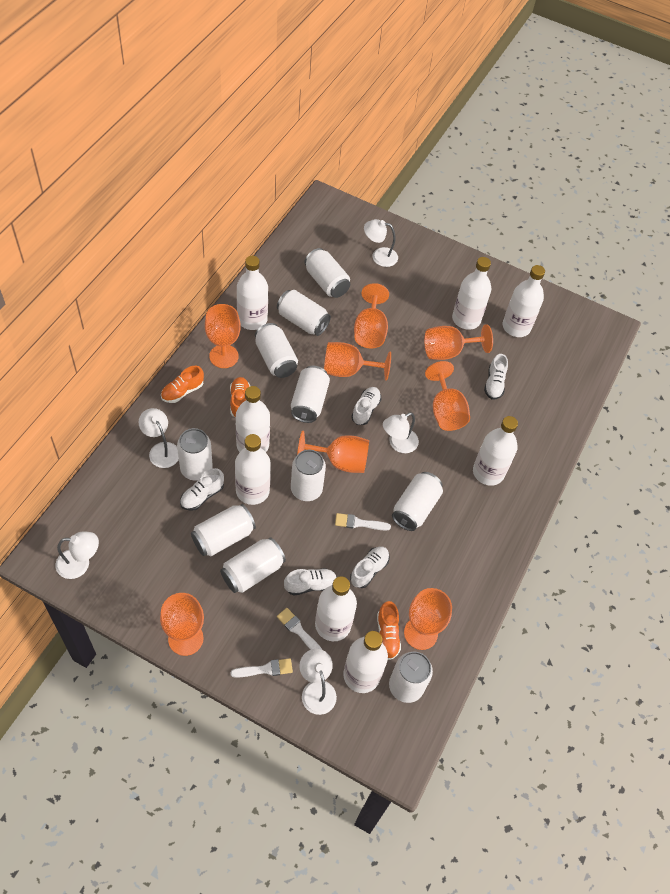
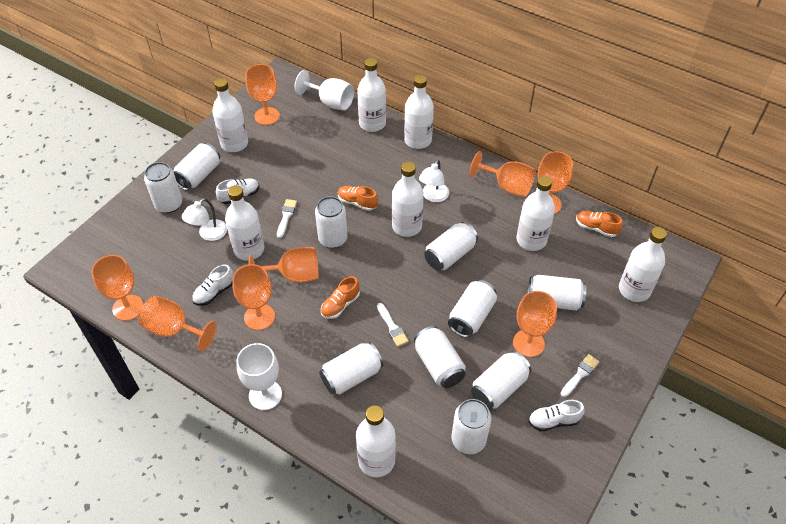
white goblet: none = 0 -> [236,343,282,410] [295,70,354,111] = 2
white lamp: [55,531,99,579] [139,408,179,468] [299,649,337,715] [364,219,398,267] [383,412,419,453] = 5 -> [182,198,227,241] [419,160,449,202] = 2
white shoe: [180,468,224,511] [284,568,337,596] [350,546,390,588] [351,387,382,425] [484,354,508,399] = 5 -> [192,265,233,306] [216,179,259,204] [528,400,585,431] = 3

